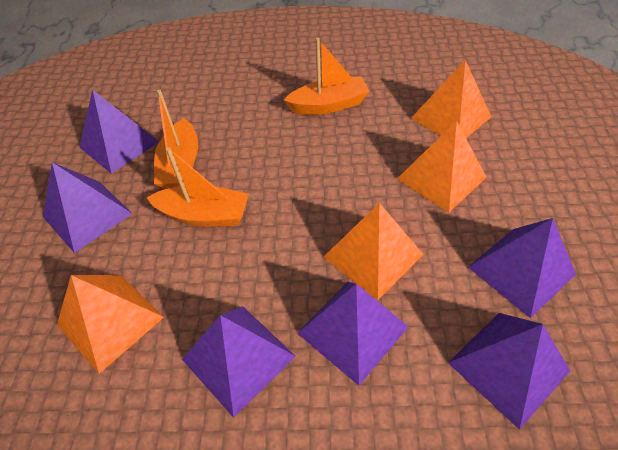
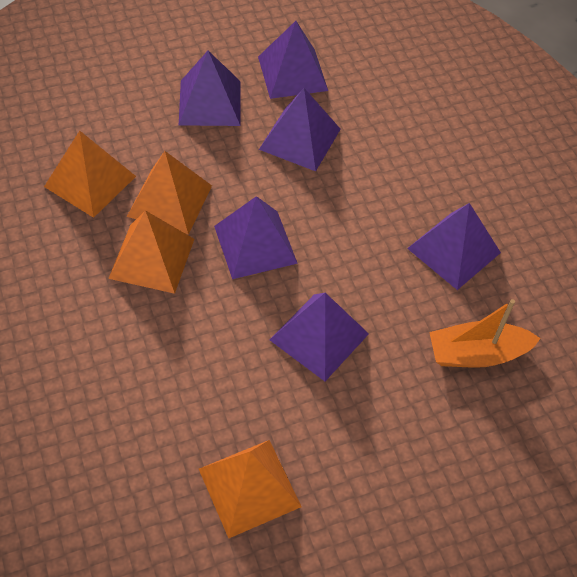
orange boat: [147,147,249,227] [154,90,198,189] [284,37,370,115] = 3 -> [429,299,541,368] = 1

